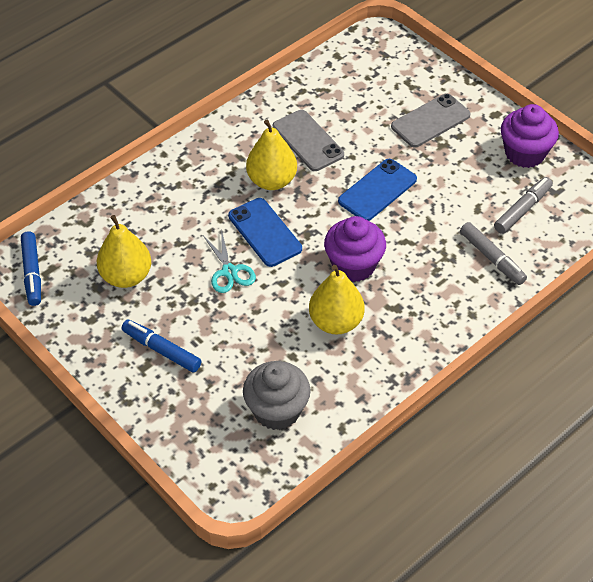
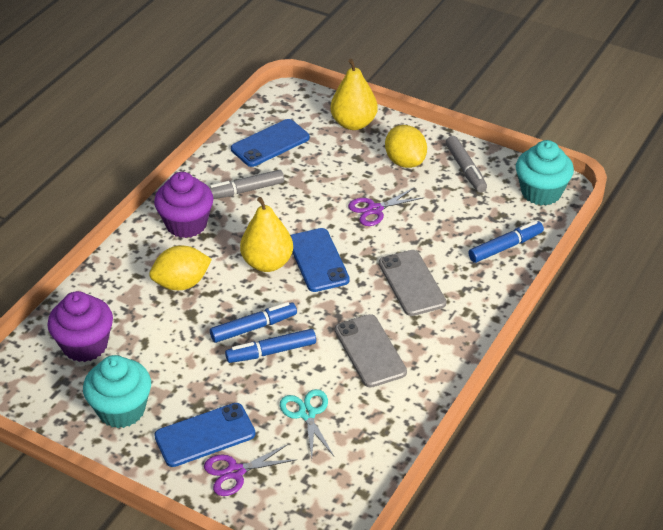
blue marker: [21,231,41,306] [122,319,201,372] = 2 -> [210,302,297,343] [225,329,316,363] [468,221,544,263] = 3
blue phone: [228,198,302,267] [338,159,417,221] = 2 -> [154,403,256,467] [231,119,310,167] [290,228,350,292] = 3
grey cupcake: [243,361,311,430] = 1 -> none = 0
purple scissors: none = 0 -> [204,444,298,496] [348,187,424,226] = 2
turquoise cupcake: none = 0 -> [83,355,151,428] [516,140,574,205] = 2
yellow lemon: none = 0 -> [149,246,212,290] [385,125,427,168] = 2
yellow pear: [97,215,151,288] [246,119,297,190] [309,265,365,335] = 3 -> [240,197,293,272] [330,59,378,130] = 2

